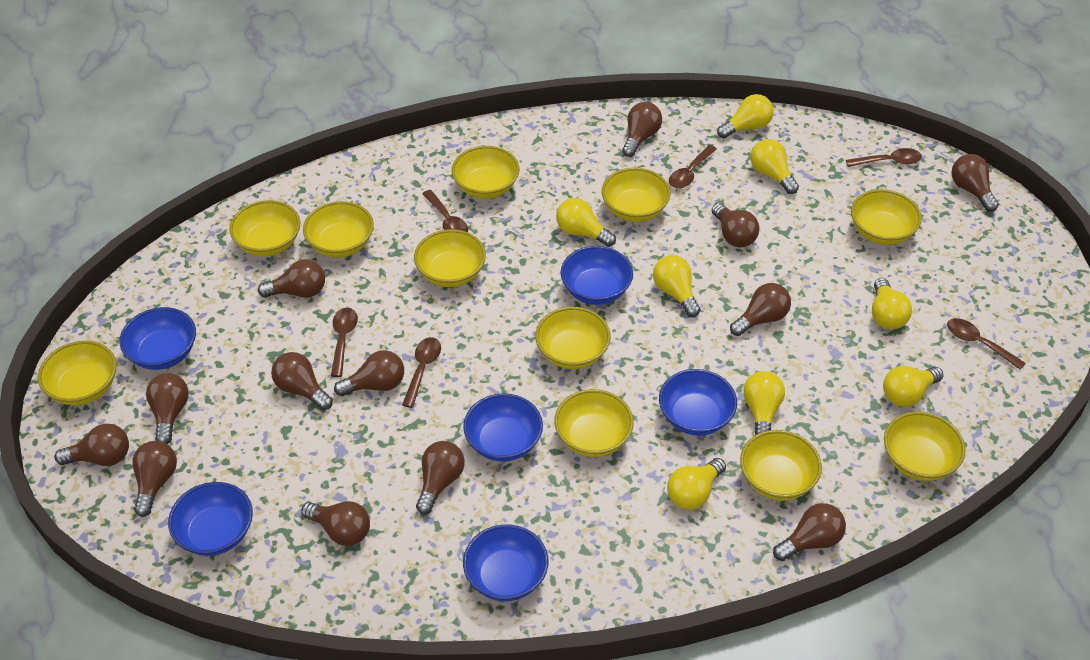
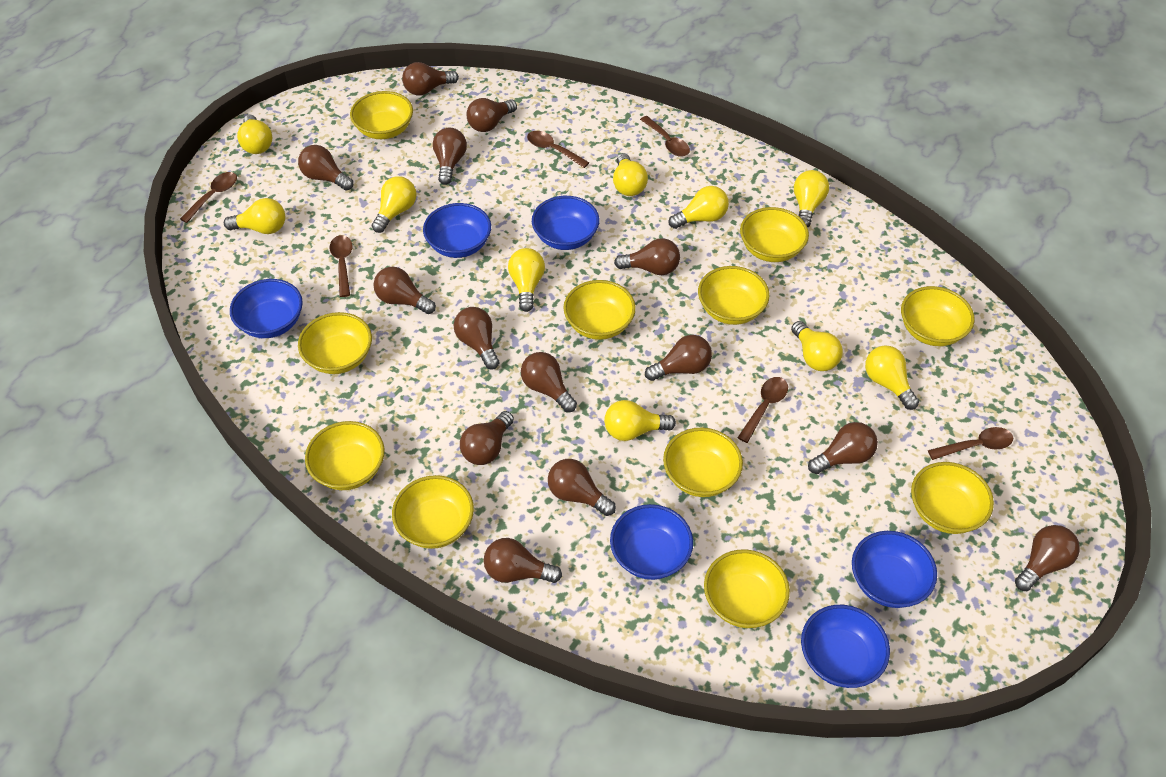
brown light bulb: [55,424,129,466] [132,441,177,517] [146,373,189,444] [258,259,325,298] [271,352,333,410] [301,501,370,546] [334,350,404,396] [416,441,465,514] [622,102,662,157] [712,203,759,247] [730,283,791,336] [773,503,846,561] [951,154,999,212] = 13 -> [298,145,353,191] [374,267,436,314] [402,62,459,96] [433,128,467,185] [454,307,500,370] [460,411,514,465] [467,98,517,132] [484,538,562,583] [521,352,577,412] [548,459,616,516] [614,238,680,275] [645,335,712,381] [808,422,878,474] [1015,525,1080,591] = 14
yellow light bulb: [556,198,616,247] [653,255,701,317] [667,458,726,510] [717,94,774,138] [743,371,785,435] [751,139,799,194] [872,278,912,329] [883,366,943,407] = 8 -> [224,198,285,234] [237,114,272,154] [372,176,416,233] [508,248,545,312] [604,400,676,441] [613,153,648,196] [668,186,729,229] [791,321,843,371] [794,170,829,228] [865,345,919,410] = 10

